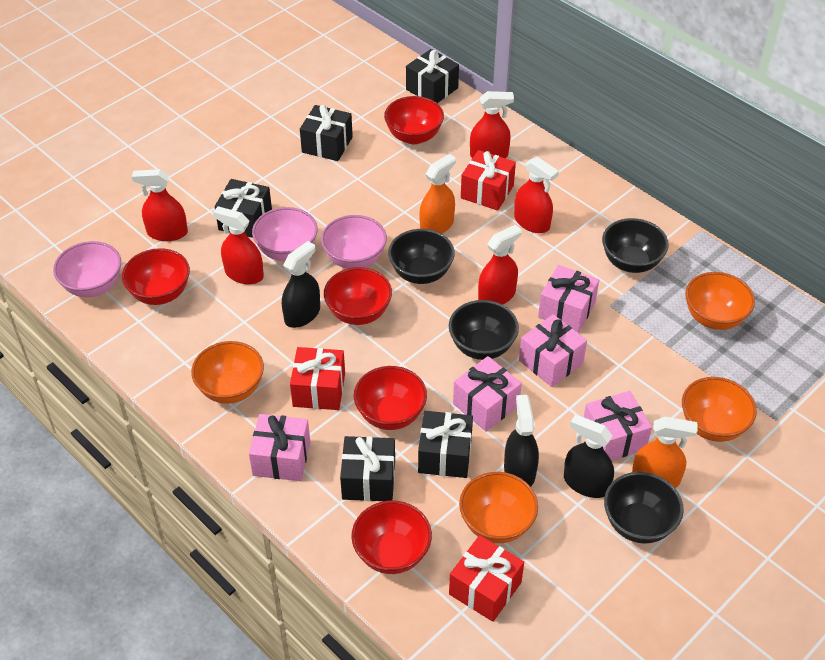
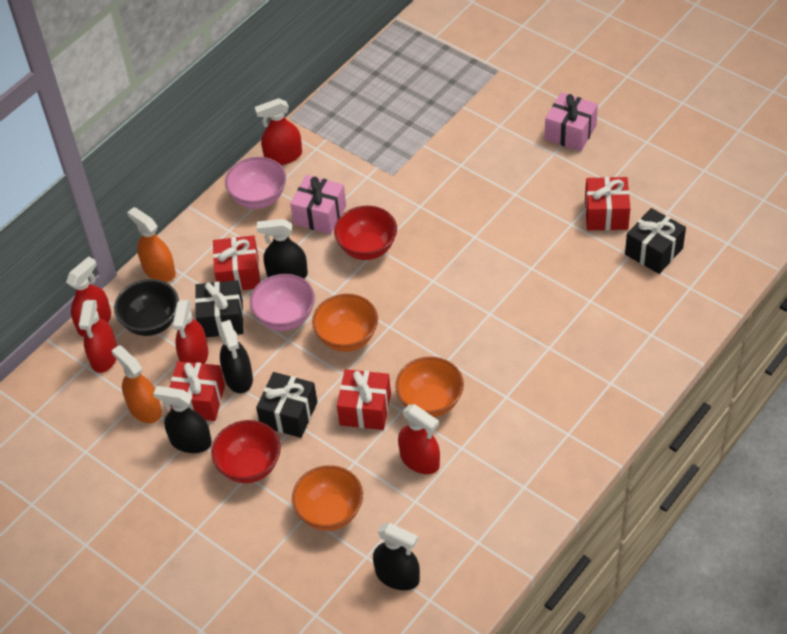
black bowl: [388,229,455,284] [449,300,519,360] [602,218,669,273] [604,472,684,544] = 4 -> [114,279,179,336] = 1
black gift: [215,179,272,238] [300,105,353,161] [340,436,395,501] [406,49,459,103] [418,411,473,478] = 5 -> [195,280,244,337] [256,372,317,438] [625,208,686,274] = 3
black spray bottle: [282,241,320,328] [504,395,539,487] [564,414,614,498] = 3 -> [153,386,212,453] [220,320,253,393] [257,219,308,279] [373,523,420,590] = 4
orange bowl: [191,341,264,404] [459,472,538,543] [682,377,757,442] [685,272,755,330] = 4 -> [292,465,363,531] [312,294,378,352] [395,357,464,417] = 3
pink bowl: [53,241,121,297] [252,207,318,261] [321,215,387,269] = 3 -> [225,157,286,209] [250,274,315,331] = 2
pink gift: [249,414,310,481] [453,356,522,432] [519,314,587,387] [538,265,599,332] [584,391,652,461] = 5 -> [290,175,346,234] [545,92,598,151] = 2
red bowl: [122,248,190,305] [324,267,392,325] [351,501,432,574] [354,366,427,430] [384,96,444,144] = 5 -> [211,420,281,483] [334,206,397,260] = 2
red gift: [290,347,345,410] [449,535,524,622] [461,150,516,211] = 3 -> [169,361,225,421] [213,235,260,291] [337,369,391,430] [585,177,630,230] = 4

